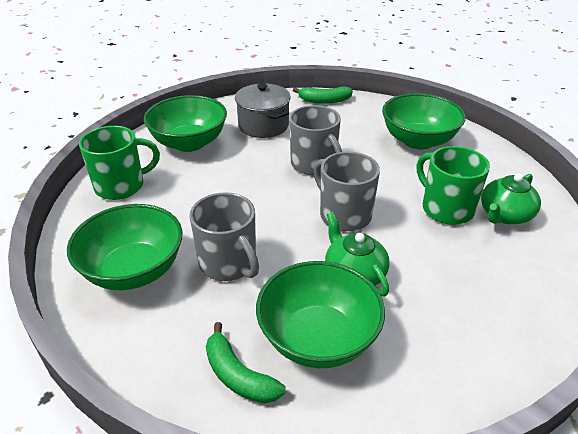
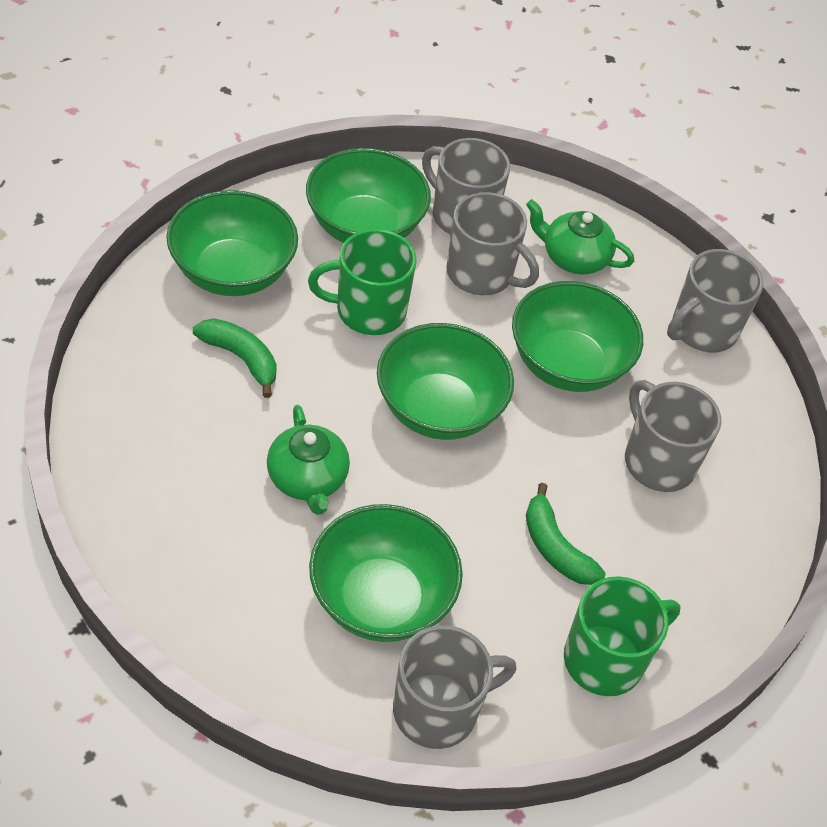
green bowl: [67,204,182,290] [144,95,227,152] [256,261,385,368] [382,93,466,149] = 4 -> [166,190,298,296] [306,148,431,243] [309,504,463,642] [377,323,514,440] [512,281,643,392] = 5
grey mug: [189,192,259,281] [289,105,342,175] [314,151,380,231] = 3 -> [393,625,516,749] [422,138,510,235] [446,192,539,295] [625,380,722,492] [667,249,763,353] = 5
grey pot: [235,83,291,138] = 1 -> none = 0

